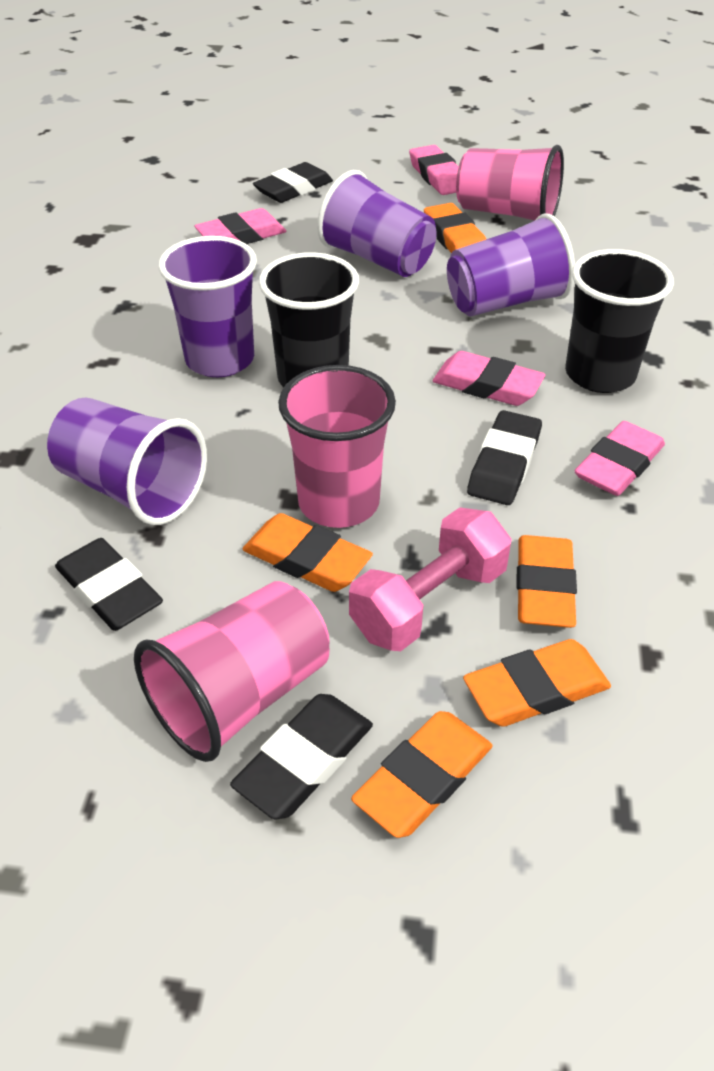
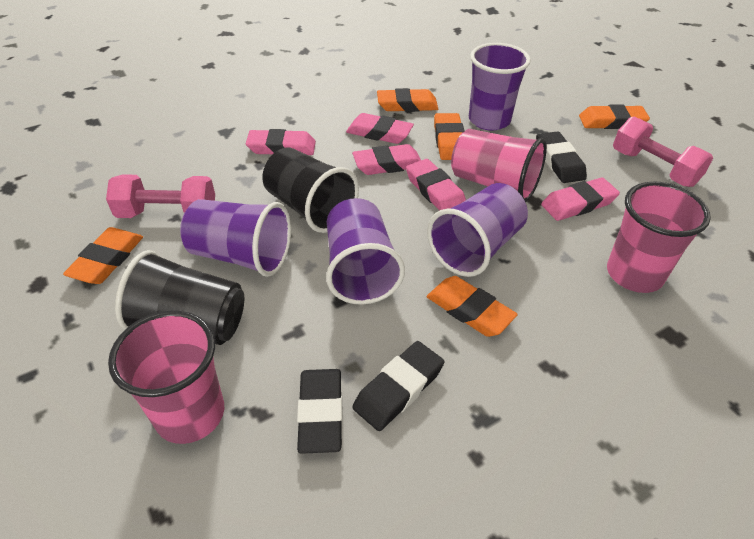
black eraser: [55,538,163,631] [230,694,373,820] [253,162,333,203] [467,410,542,505] = 4 -> [297,369,342,454] [352,341,444,431] [536,131,587,183] = 3
pink dumbbell: [349,507,512,651] = 1 -> [106,174,215,218] [613,117,713,187] = 2
pink eraser: [195,208,286,244] [409,145,459,195] [433,351,545,406] [575,421,665,496] = 4 -> [246,129,316,155] [346,113,414,144] [352,144,421,175] [406,159,466,210] [541,177,620,221] = 5

